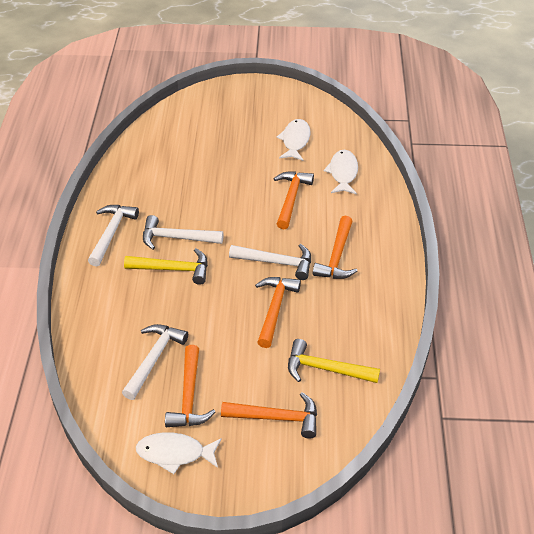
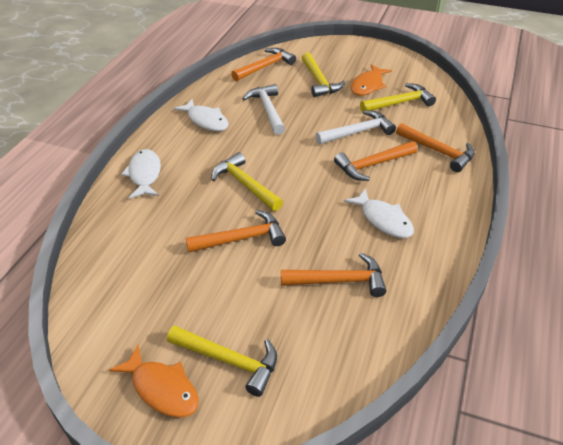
orange fish: none = 0 -> [109,345,199,418] [351,64,392,96] = 2
white hammer: [88,205,139,267] [122,324,188,400] [143,215,224,250] [229,244,311,280] = 4 -> [242,84,285,135] [315,110,396,144] = 2
yellow hammer: [124,248,208,285] [288,339,380,383] = 2 -> [167,326,277,397] [212,152,283,211] [302,53,345,97] [360,83,436,112] = 4

